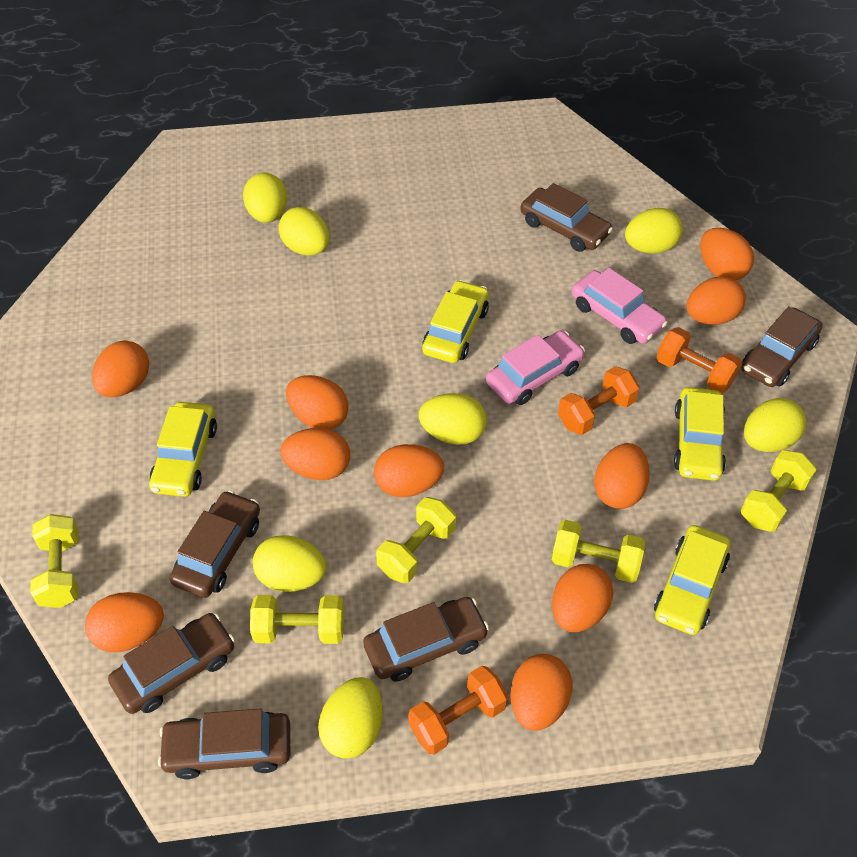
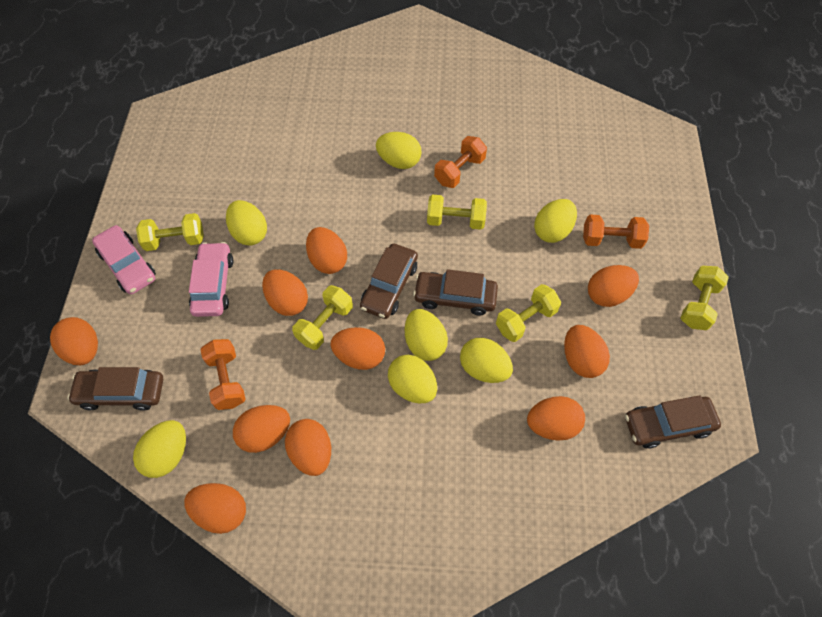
brown car: [108,613,235,714] [158,708,290,779] [170,490,260,598] [363,597,489,682] [520,183,613,252] [742,306,822,387] = 6 -> [67,367,163,411] [360,244,418,319] [413,269,498,316] [625,395,721,449] = 4
yellow car: [149,402,217,497] [422,280,489,363] [654,525,730,635] [674,387,726,481] = 4 -> none = 0

